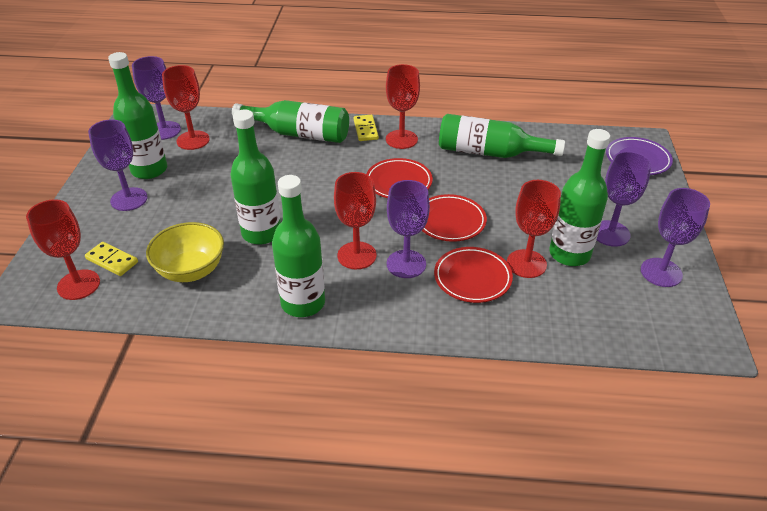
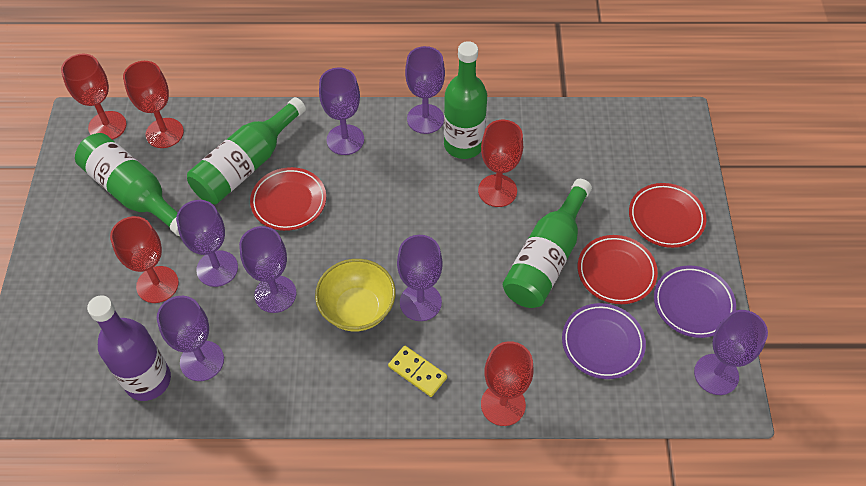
green bottle: [108,52,167,179] [230,110,281,245] [232,100,349,143] [272,175,325,317] [439,114,565,158] [549,129,610,266] = 6 -> [75,133,180,236] [187,97,306,204] [444,41,487,159] [503,179,592,308] = 4
purple bottle: none = 0 -> [87,295,171,401] = 1
purple goblet: [88,119,148,211] [132,56,181,140] [387,180,430,278] [597,151,651,247] [641,188,710,287] = 5 -> [157,296,224,381] [176,200,238,287] [239,226,296,313] [319,68,364,155] [397,235,443,321] [405,46,445,134] [694,310,768,395] = 7
purple plate: [606,137,673,175] = 1 -> [562,303,646,379] [654,266,736,338] = 2
yellow domino: [85,242,138,276] [354,115,379,141] = 2 -> [388,346,447,397] = 1

